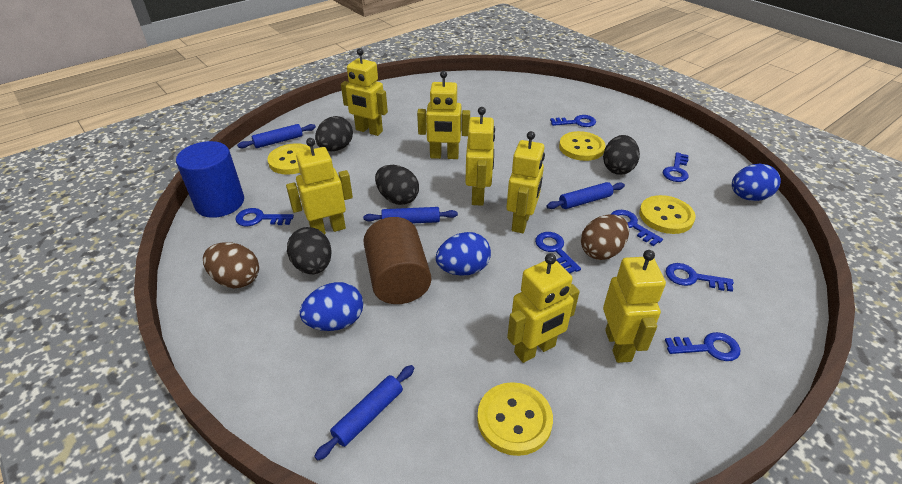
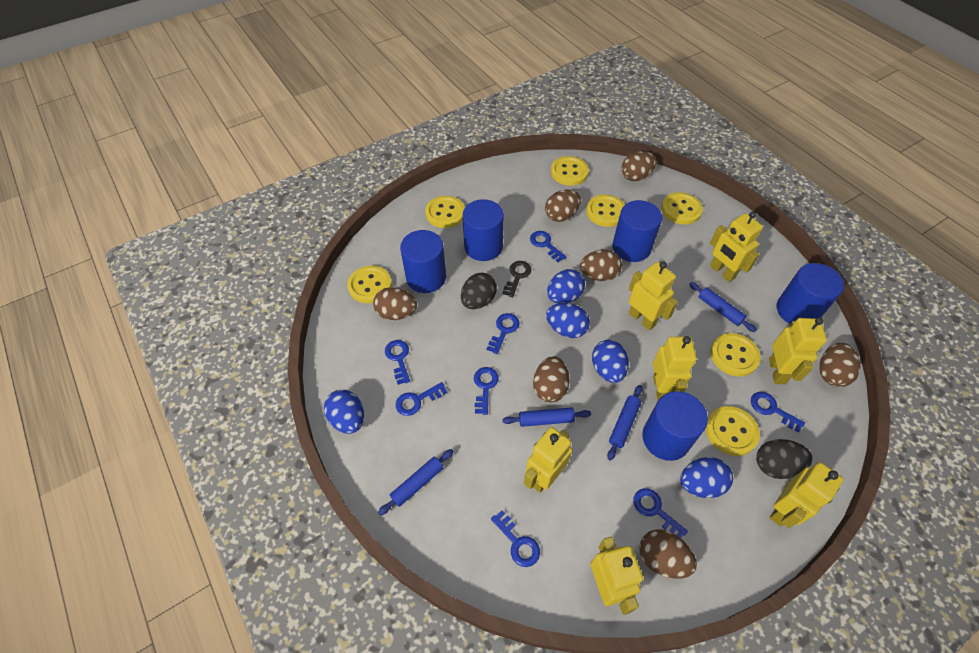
black egg: [287,227,332,274] [315,116,353,151] [375,165,419,205] [603,135,640,175] = 4 -> [461,273,497,309] [756,439,812,479] = 2
black key: none = 0 -> [503,261,531,298] = 1
blue cylinder: [176,141,244,218] = 1 -> [400,230,446,293] [463,199,504,261] [612,200,662,262] [642,391,708,461] [776,263,844,324] = 5
blue egg: [300,282,363,331] [436,232,491,275] [732,163,781,201] = 3 -> [324,390,364,434] [546,303,590,338] [547,269,585,304] [592,340,629,383] [680,457,733,498] = 5
blue key: [235,208,294,226] [535,232,581,273] [550,115,596,127] [611,210,663,246] [663,152,689,182] [665,332,741,361] [666,263,734,292] = 7 -> [385,340,410,385] [396,382,447,416] [474,367,499,415] [487,313,519,354] [491,510,540,567] [530,231,566,262] [633,488,688,538] [751,392,805,433] = 8
brown cylinder: [363,217,431,304] = 1 -> none = 0
brown egg: [203,243,259,288] [581,214,629,260] = 2 -> [373,287,417,320] [533,356,570,403] [545,190,581,222] [580,250,622,281] [621,151,657,181] [639,529,697,579] [819,343,861,387] = 7
yellow button: [267,143,311,175] [477,382,553,456] [559,131,605,161] [639,195,696,234] = 4 -> [347,266,392,303] [425,196,465,228] [551,156,589,186] [586,195,625,227] [661,192,703,224] [706,406,760,456] [710,333,761,377] = 7

